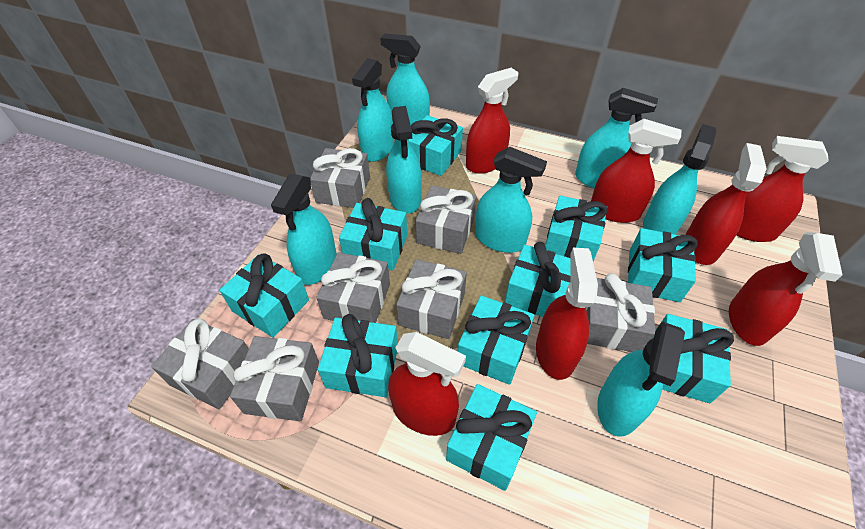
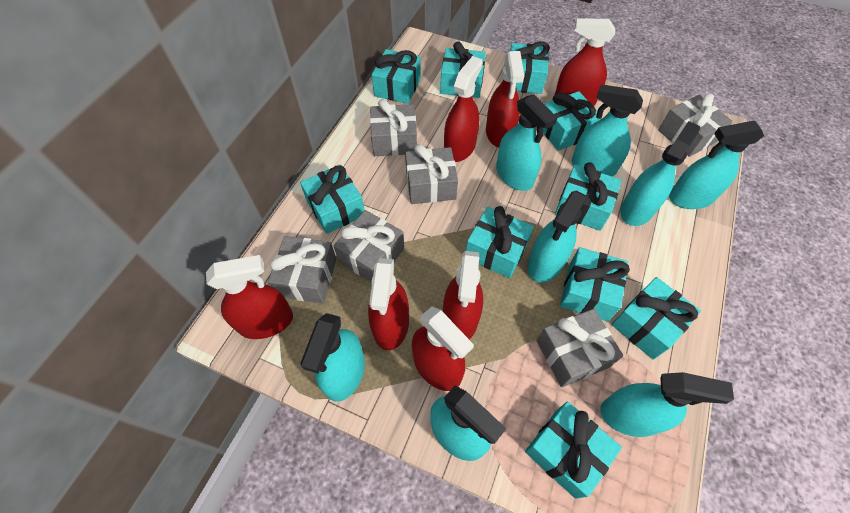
grey gift: [151,319,249,409] [230,336,319,421] [310,148,370,208] [317,252,390,323] [396,259,467,339] [415,186,476,254] [586,273,655,352] = 7 -> [268,236,336,304] [334,210,404,282] [370,99,417,156] [405,144,458,204] [537,309,623,387] [658,93,733,157] = 6

